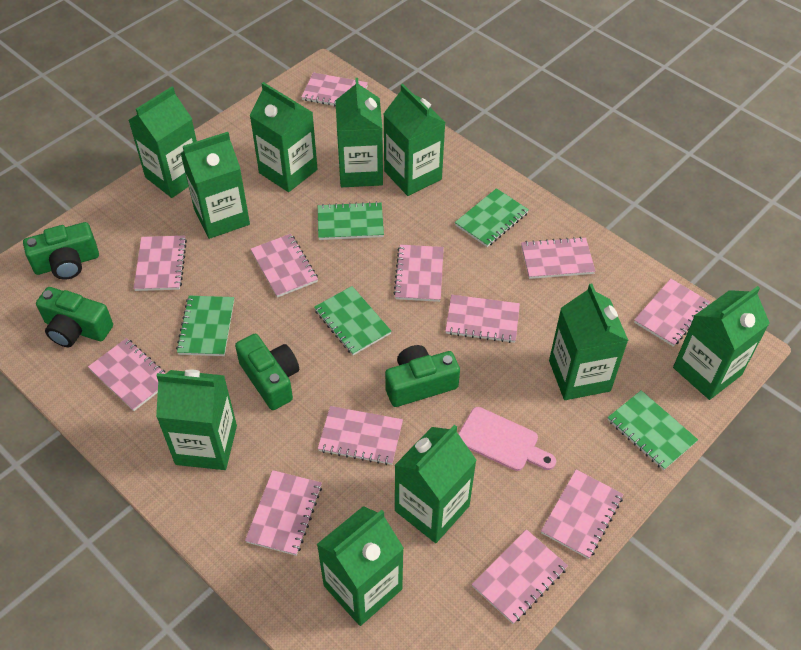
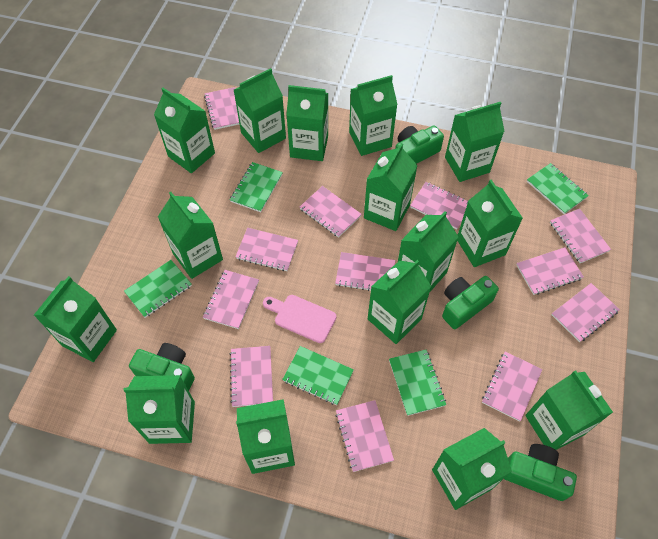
green carton: [128,87,197,198] [156,370,237,470] [180,132,250,239] [250,82,317,192] [317,506,404,626] [335,78,383,187] [384,84,446,196] [394,425,477,543] [549,284,629,400] [673,286,770,400] = 10 -> [34,276,117,362] [123,375,195,444] [154,88,215,173] [158,192,223,279] [234,68,286,153] [236,399,295,474] [286,85,328,161] [349,75,398,156] [364,143,418,231] [368,259,432,344] [398,211,458,293] [432,428,512,510] [445,102,505,182] [457,180,523,267] [525,370,613,450] = 15

